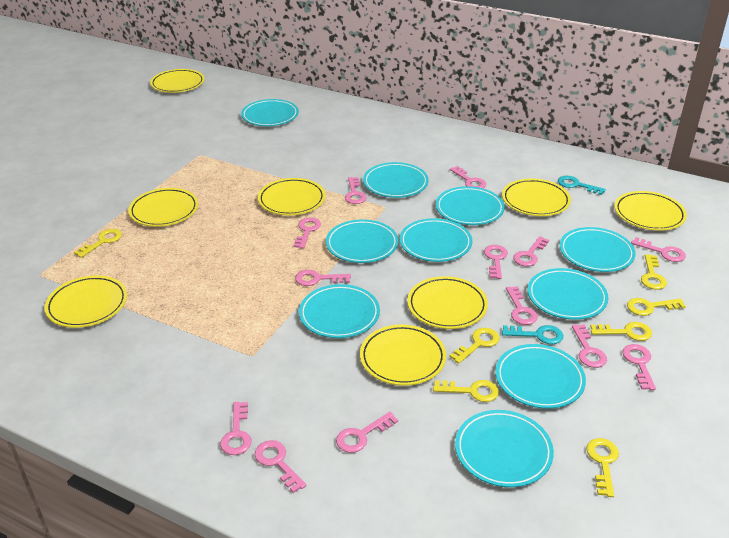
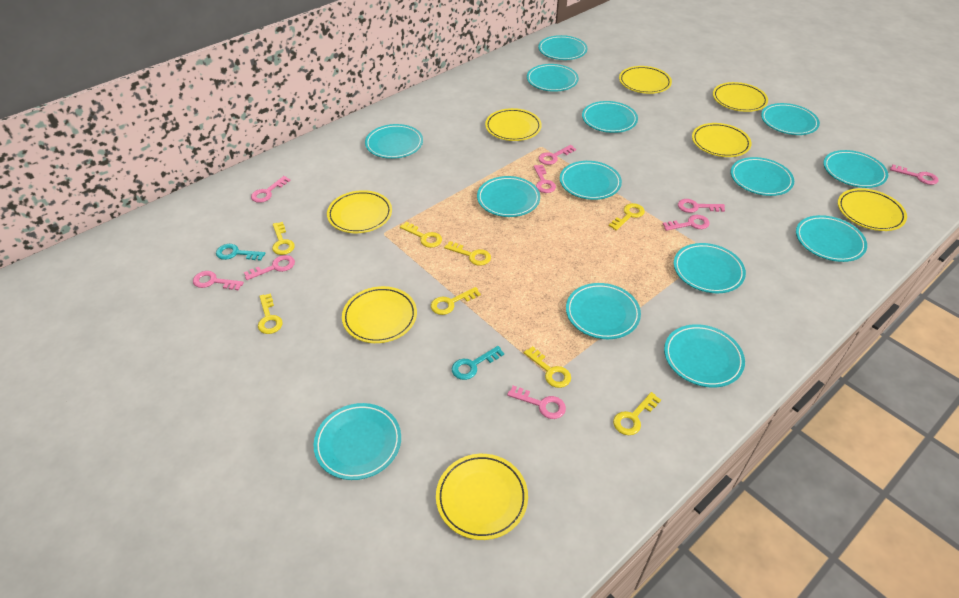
pink key: [220,402,251,455] [255,440,307,493] [293,217,321,249] [295,270,351,286] [336,412,398,453] [345,177,367,204] [450,166,486,188] [484,245,508,279] [506,286,538,325] [513,236,549,266] [572,324,607,368] [622,344,656,390] [631,237,686,262] = 13 -> [193,271,244,290] [244,255,295,280] [251,176,291,203] [507,386,566,419] [534,165,556,193] [538,145,576,165] [663,215,710,231] [678,199,725,213] [890,165,939,185] = 9
turquoise plate: [241,99,299,126] [299,284,380,338] [326,219,398,263] [363,162,429,198] [400,218,472,262] [436,186,505,225] [455,410,554,487] [495,344,586,409] [528,268,608,320] [560,227,636,272] = 10 -> [314,403,401,480] [365,124,423,159] [477,176,540,217] [527,64,579,92] [538,35,587,60] [560,161,622,200] [566,283,641,339] [582,101,638,133] [664,324,745,388] [674,243,746,293] [730,157,794,196] [761,103,820,135] [796,215,867,262] [823,150,888,188] = 14
yellow key: [74,229,122,258] [433,380,499,402] [450,328,499,364] [586,438,619,497] [590,322,652,341] [627,298,686,316] [641,254,667,290] = 7 -> [258,293,283,334] [272,222,295,255] [400,222,442,248] [431,287,481,315] [444,241,491,266] [524,346,571,388] [609,203,645,231] [613,392,661,435] = 8

